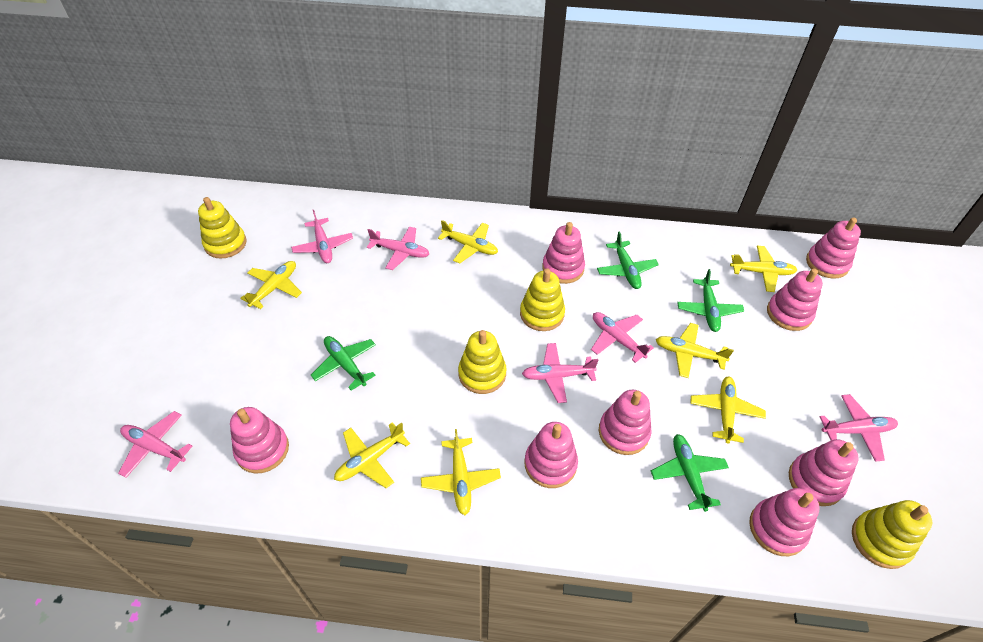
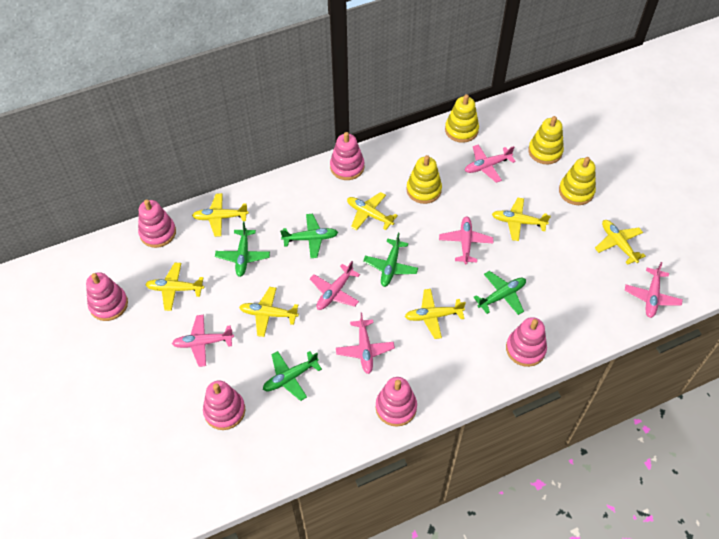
green plane: [311,336,376,391] [597,232,659,289] [651,434,729,512] [677,269,744,332] = 4 -> [215,222,270,277] [263,351,322,401] [280,214,338,258] [363,232,418,287] [473,271,526,315] = 5
pink stacking toy: [230,407,289,474] [524,422,578,488] [542,222,585,284] [599,390,651,455] [749,488,820,556] [767,269,823,331] [789,439,859,506] [806,217,861,279] = 8 -> [86,272,128,321] [138,199,176,248] [203,380,245,430] [330,132,365,180] [376,377,417,427] [506,317,547,367] = 6

